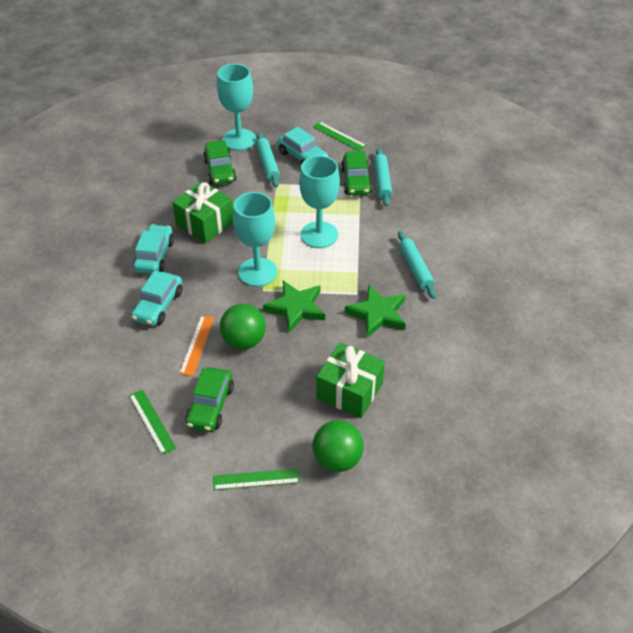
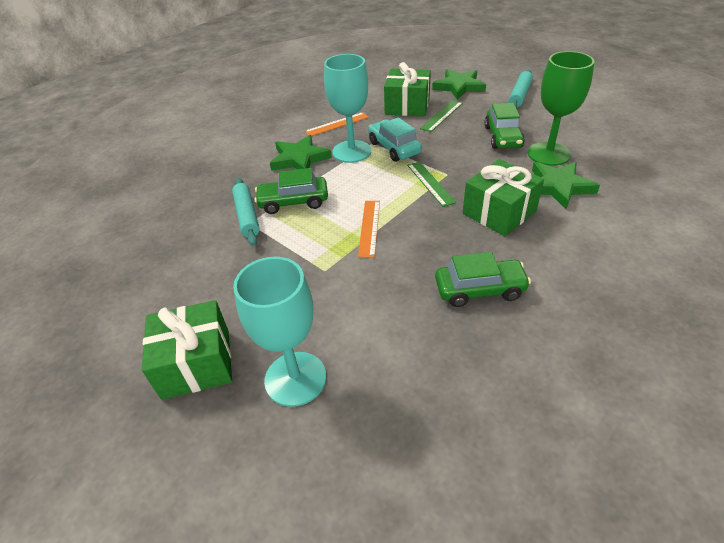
green ball: [220,304,266,350] [312,420,364,472] = 2 -> none = 0
green gift: [172,181,233,243] [317,342,385,418] = 2 -> [142,300,232,400] [384,62,431,117] [463,159,544,236] = 3
green goblet: none = 0 -> [528,51,595,166] = 1
green ruler: [129,389,176,455] [213,469,301,490] [313,122,367,151] = 3 -> [407,161,456,207] [420,100,463,132] = 2
green star: [263,281,325,333] [345,285,406,338] = 2 -> [270,135,332,171] [432,69,486,100] [532,162,600,209] = 3
orange ruler: [179,315,214,376] = 1 -> [305,112,369,136] [358,201,380,258] = 2
turquoise car: [131,270,183,326] [133,224,174,274] [278,127,329,165] = 3 -> [368,117,422,162] = 1
turquoise goblet: [217,64,256,150] [233,192,277,287] [299,156,340,248] = 3 -> [233,257,326,407] [324,54,371,163] = 2
turquoise rolling pin: [256,133,280,187] [373,148,392,206] [398,231,436,299] = 3 -> [232,178,260,246] [509,69,533,108] = 2

